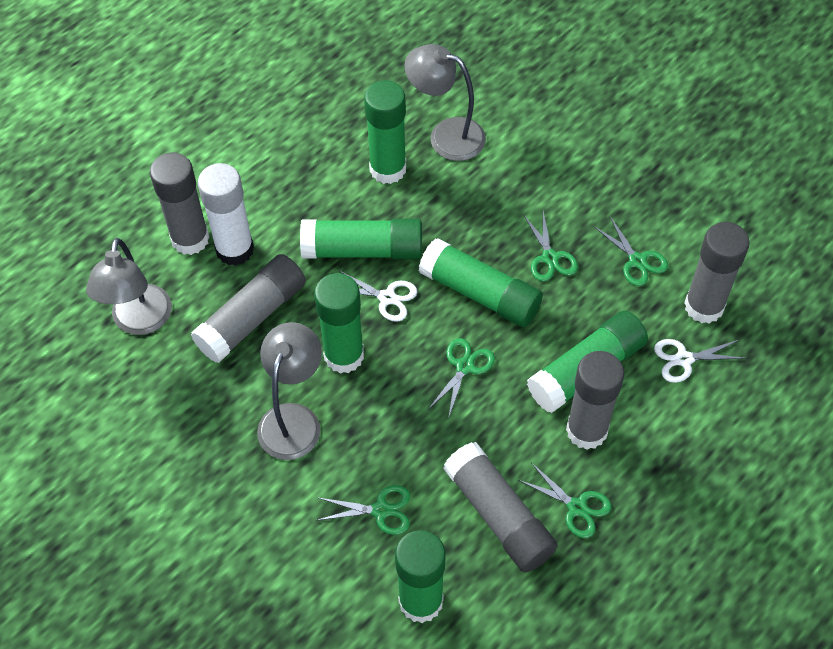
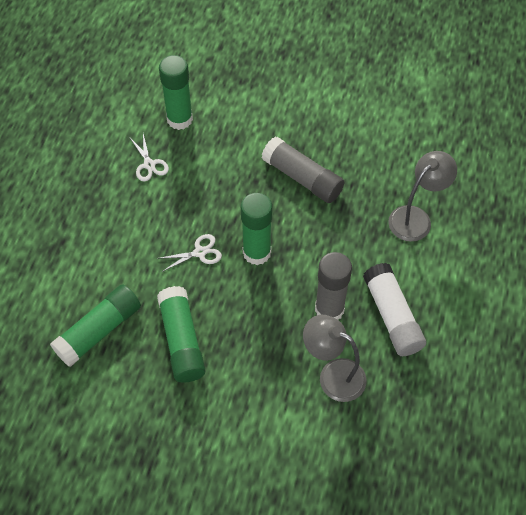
green glue stick: [300,219,422,259] [314,273,364,374] [364,80,406,184] [395,530,446,623] [419,238,543,327] [527,311,648,413] = 6 -> [50,284,141,367] [157,286,206,383] [159,55,193,130] [241,193,273,265] = 4
green scissors: [318,485,410,535] [429,338,495,419] [518,463,611,538] [523,211,578,282] [593,216,668,286] = 5 -> none = 0
grey glue stick: [150,153,209,255] [191,254,306,363] [443,442,558,572] [566,351,624,450] [684,222,750,324] = 5 -> [262,137,344,203] [315,252,352,320] = 2
grey lamp: [86,238,172,335] [257,322,322,460] [404,44,486,161] = 3 -> [303,315,367,402] [388,151,457,242] = 2

